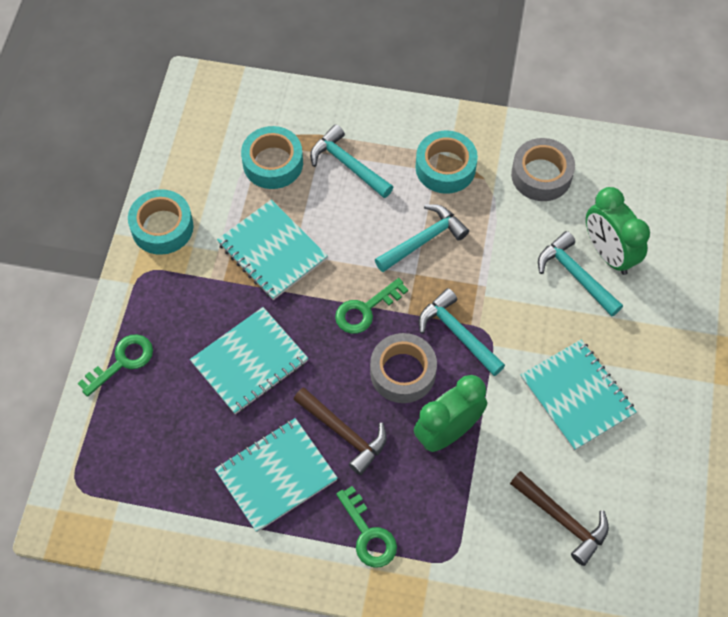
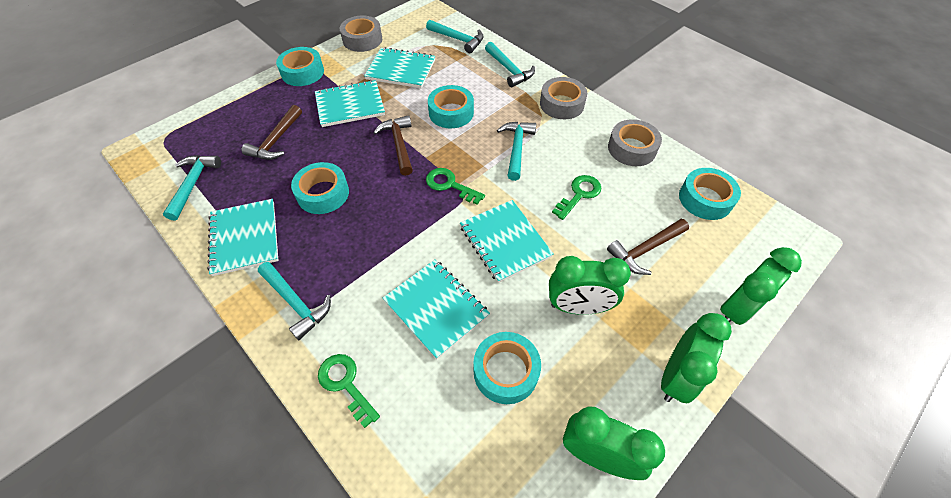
brown hammer: [294,387,387,475] [510,471,609,566] = 2 -> [242,105,302,160] [374,115,413,176] [607,219,689,275] = 3
green clock: [414,375,487,452] [586,187,650,275] = 2 -> [549,256,631,315] [563,407,665,480] [661,313,732,403] [720,247,802,325] = 4
grey tape: [370,333,437,403] [511,138,575,201] = 2 -> [340,16,382,52] [540,77,587,119] [608,119,662,166] = 3
turquoise hammer: [310,124,393,198] [375,204,469,272] [419,288,505,376] [538,231,623,317] = 4 -> [163,155,221,221] [258,262,331,340] [426,20,484,53] [485,42,535,87] [497,122,536,181] = 5
turquoise notebook: [190,307,308,414] [215,418,338,532] [217,199,328,300] [521,339,637,451] = 4 -> [207,199,278,276] [315,80,385,127] [364,47,435,88] [383,259,490,359] [460,200,553,283] = 5
turquoise tape: [128,189,194,255] [241,126,303,189] [416,130,478,194] = 3 -> [276,47,324,86] [291,162,349,214] [428,85,474,128] [473,332,541,404] [679,168,741,220] = 5

